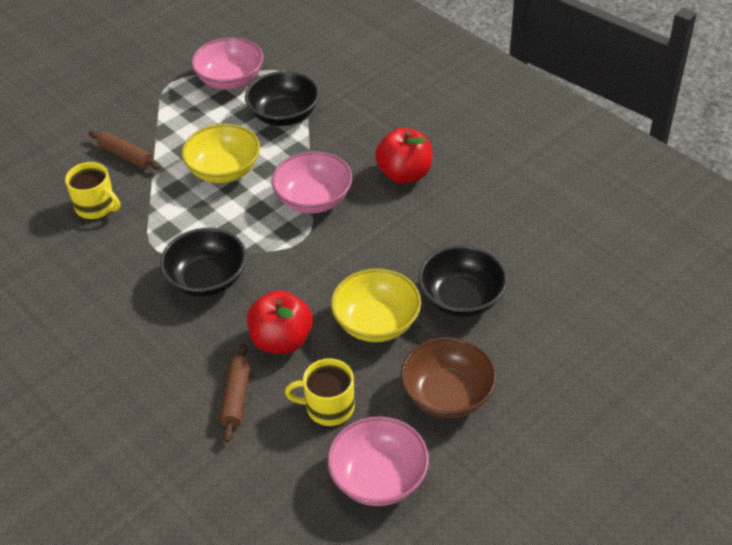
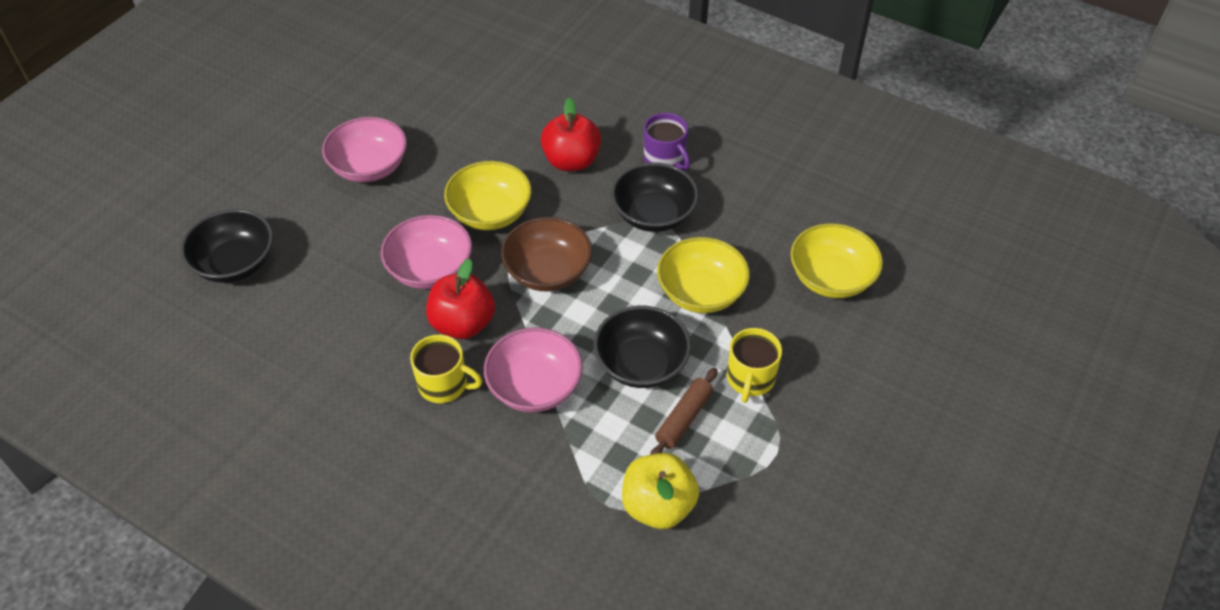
brown rolling pin: [89,131,162,170] [220,343,251,442] = 2 -> [650,368,718,455] = 1
purple mug: none = 0 -> [644,113,690,171] = 1
yellow apple: none = 0 -> [622,453,699,529] = 1
yellow bowl: [181,124,260,183] [331,269,421,342] = 2 -> [444,161,532,230] [657,237,750,313] [790,223,883,298] = 3

